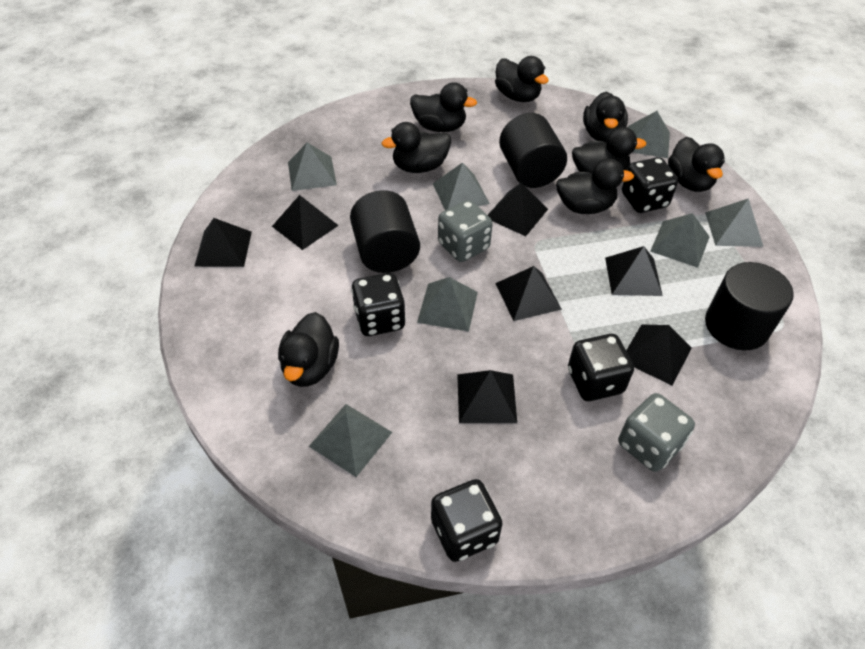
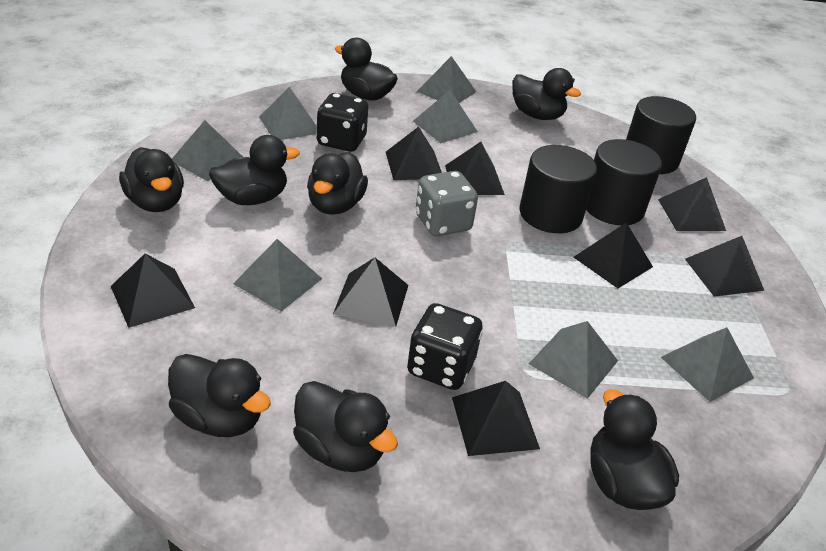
black dice: [351,273,406,336] [431,479,502,562] [568,334,634,401] [622,157,678,213] = 4 -> [317,93,368,152] [407,303,483,390] = 2
black pyramid: [194,218,252,267] [272,195,339,250] [457,370,517,423] [488,183,548,236] [495,266,562,321] [605,246,663,296] [626,324,692,385] = 7 -> [111,254,195,328] [333,257,408,327] [386,127,442,180] [445,142,505,195] [452,381,540,456] [574,222,653,288] [658,177,726,231] [685,236,764,297] = 8
grey dice: [438,200,493,262] [618,393,695,472] = 2 -> [416,171,478,236] = 1

